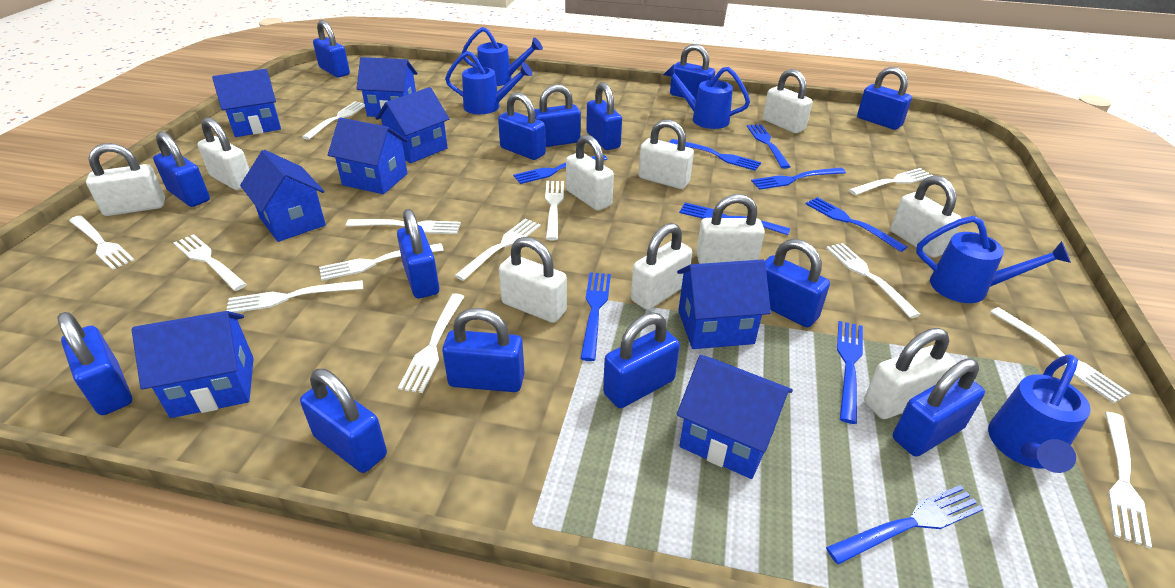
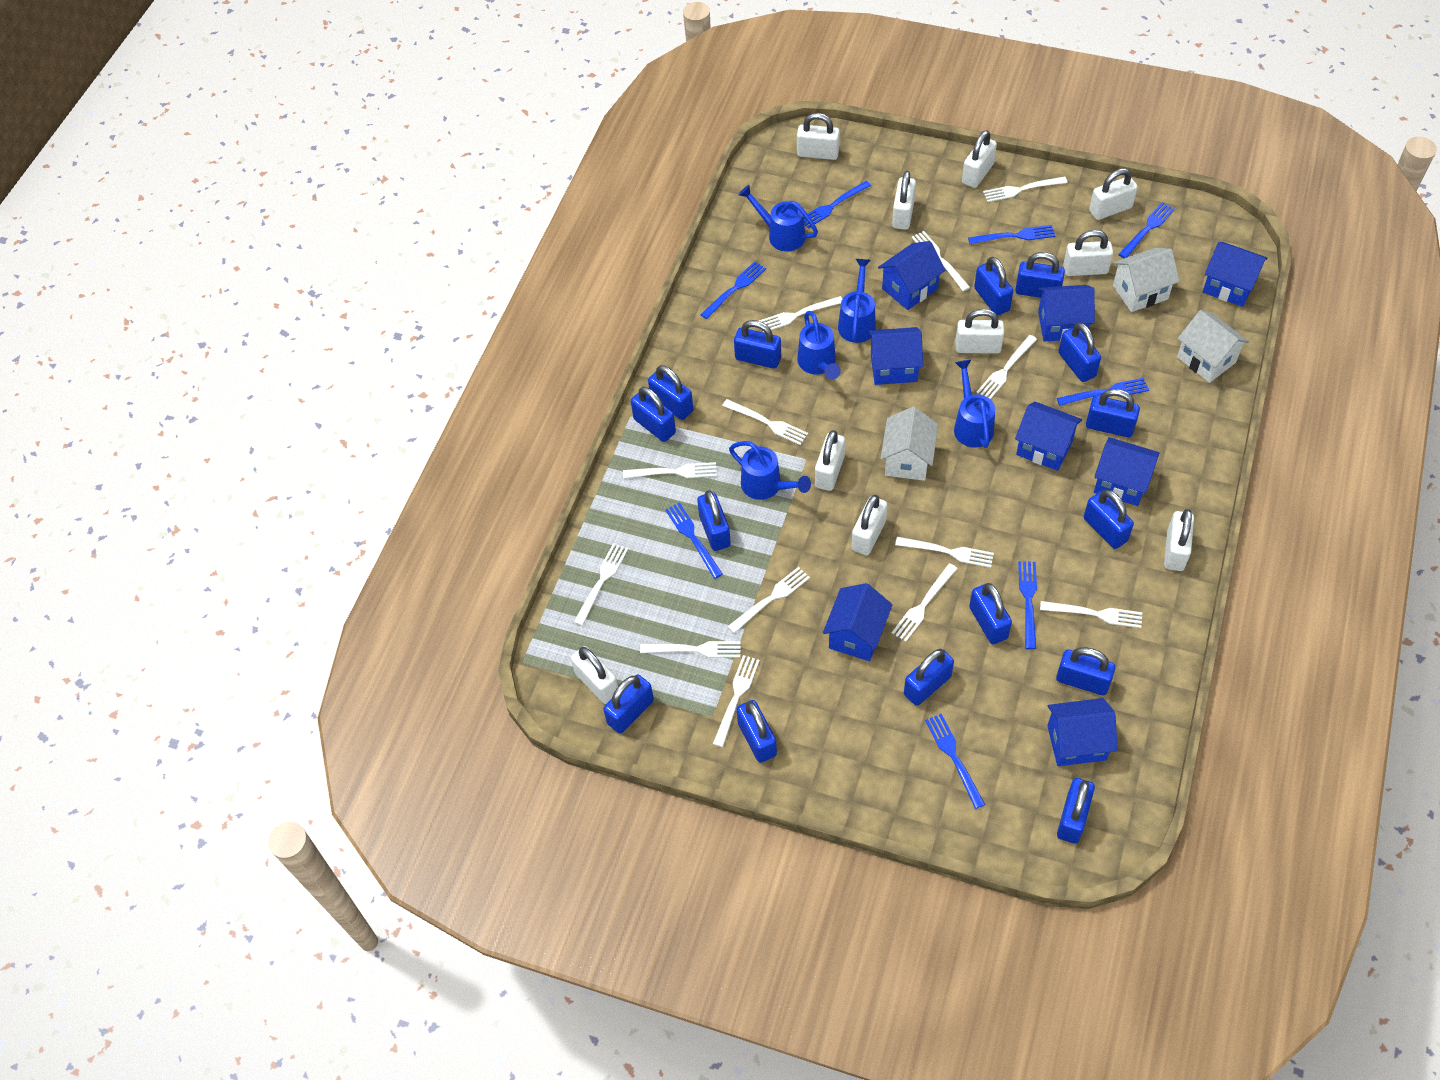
blue fork: [513,155,607,184] [580,272,611,361] [669,139,761,171] [679,203,791,235] [747,124,791,169] [751,168,846,190] [806,197,908,252] [826,485,983,565] [837,321,863,424] = 9 -> [665,502,723,579] [700,261,766,319] [804,181,871,228] [925,714,985,809] [968,225,1055,244] [1018,561,1037,649] [1057,378,1149,406] [1118,202,1175,258] = 8
blue padlock: [57,312,132,415] [153,131,210,207] [300,369,387,473] [313,20,350,78] [397,209,439,298] [442,308,524,392] [498,92,546,160] [534,84,581,147] [586,82,622,150] [603,313,680,408] [670,44,715,99] [765,239,830,328] [857,67,912,130] [893,359,985,457] = 14 -> [603,674,654,734] [631,387,676,442] [648,365,693,420] [697,490,731,551] [734,320,781,369] [737,700,777,763] [904,649,954,706] [969,583,1012,644] [974,257,1013,315] [1015,252,1065,298] [1056,647,1115,696] [1057,778,1095,844] [1059,322,1101,382] [1084,490,1134,549] [1086,389,1140,437] = 15
white house: none = 0 -> [880,407,938,481] [1113,248,1180,312] [1177,310,1249,383] = 3

